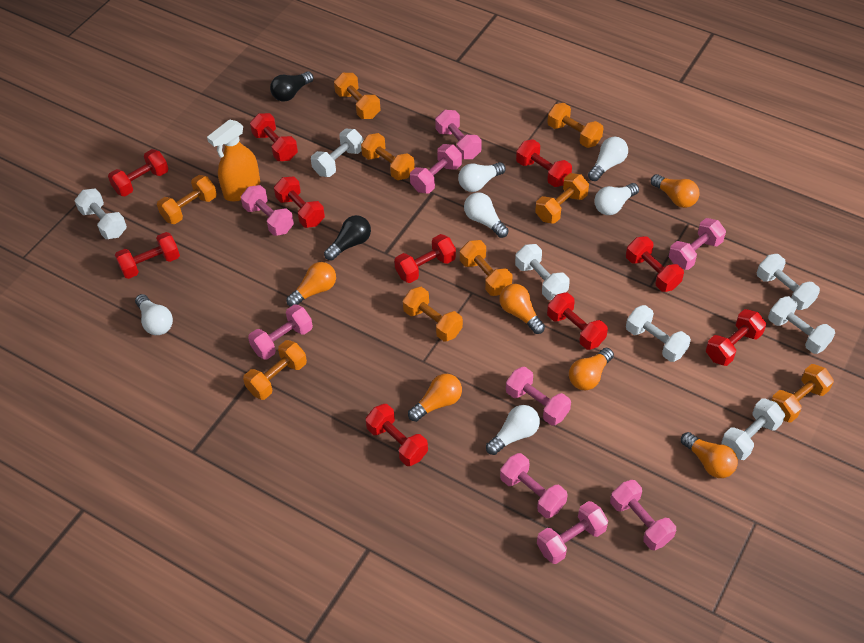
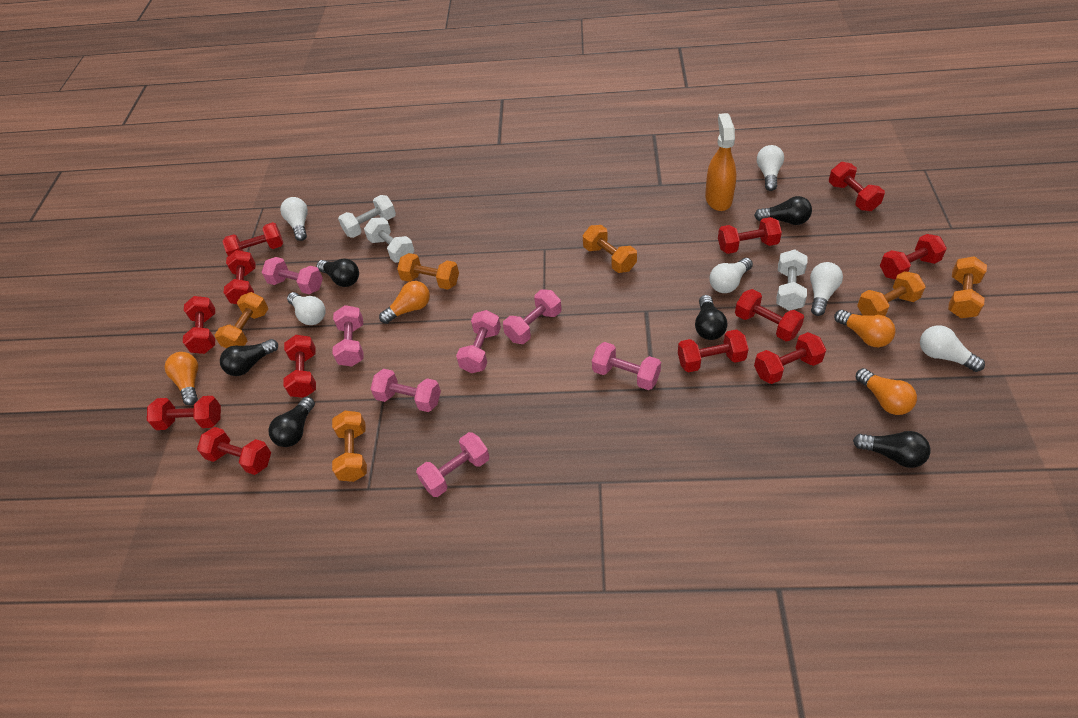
black light bulb: [270,71,314,101] [324,215,371,261] = 2 -> [220,339,278,376] [268,397,315,447] [316,259,359,287] [695,295,727,340] [754,196,812,225] [853,431,930,468] = 6
orange dumbbell: [157,175,217,224] [243,340,307,400] [334,73,380,119] [361,133,415,180] [403,287,463,342] [460,240,512,296] [535,173,589,224] [547,103,603,148] [771,364,834,423] = 9 -> [215,292,268,348] [332,411,367,482] [397,253,459,290] [583,225,637,273] [857,271,925,316] [948,256,987,318] = 6
orange light bulb: [286,262,336,307] [408,374,462,422] [499,284,545,334] [569,348,614,390] [651,174,699,208] [681,432,738,478] = 6 -> [165,352,198,405] [379,281,430,324] [834,310,896,347] [856,368,917,415] = 4
pink dumbbell: [241,185,294,236] [248,304,313,360] [410,144,462,193] [435,110,482,159] [500,453,568,518] [506,367,571,426] [537,501,608,564] [610,480,676,550] [669,218,726,270] = 9 -> [262,257,323,294] [333,305,364,367] [371,369,441,412] [416,432,489,497] [456,310,501,373] [503,289,562,344] [592,342,661,390] = 7
red dumbbell: [108,149,168,196] [115,232,180,279] [250,113,298,161] [274,177,325,228] [365,404,428,466] [394,234,456,283] [516,139,572,187] [547,292,608,350] [626,236,684,292] [706,309,766,366] = 10 -> [147,396,221,430] [183,296,215,354] [197,427,271,475] [222,222,283,256] [224,250,256,304] [283,335,316,398] [678,329,749,373] [718,217,782,254] [735,289,804,341] [754,332,826,384] [829,162,885,211] [880,234,947,280] = 12
white dumbbell: [75,188,127,239] [311,129,364,177] [515,244,570,300] [626,305,691,362] [721,398,785,460] [757,254,820,310] [768,296,835,354] = 7 -> [338,195,396,238] [364,217,414,263] [776,249,808,311] = 3

